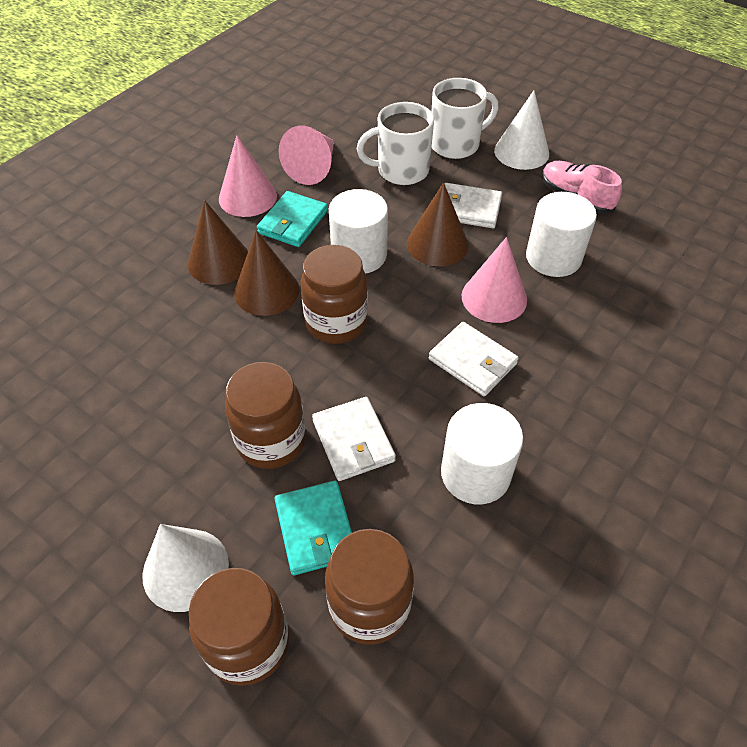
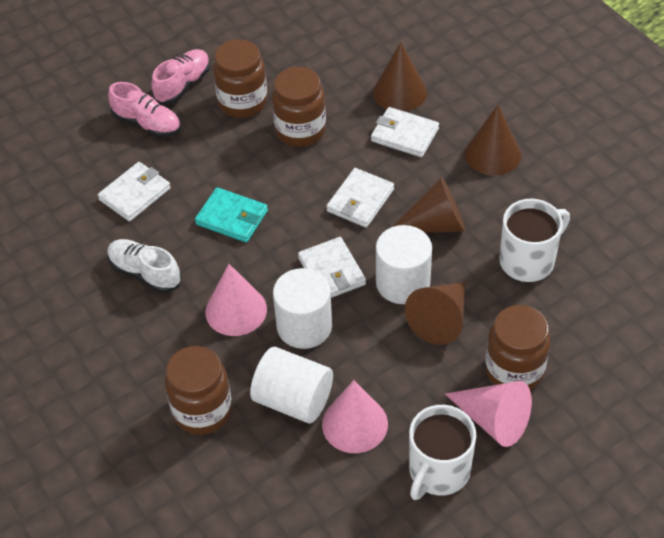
brown cone: [188,200,248,285] [234,230,299,316] [407,182,468,266] = 3 -> [373,42,427,112] [392,177,465,233] [405,282,466,345] [464,105,521,176] = 4
pink shoe: [542,161,622,214] = 1 -> [108,82,181,137] [151,49,210,104] = 2
turquoise wallet: [257,191,328,247] [274,481,352,575] = 2 -> [195,187,268,242] = 1
white cone: [142,524,229,612] [494,91,549,170] = 2 -> none = 0
white shoe: none = 0 -> [107,239,182,293] = 1
white wallet: [312,397,396,481] [429,322,519,396] [444,183,502,228] = 3 -> [98,162,171,221] [298,237,366,298] [326,168,394,228] [371,107,439,157] = 4

